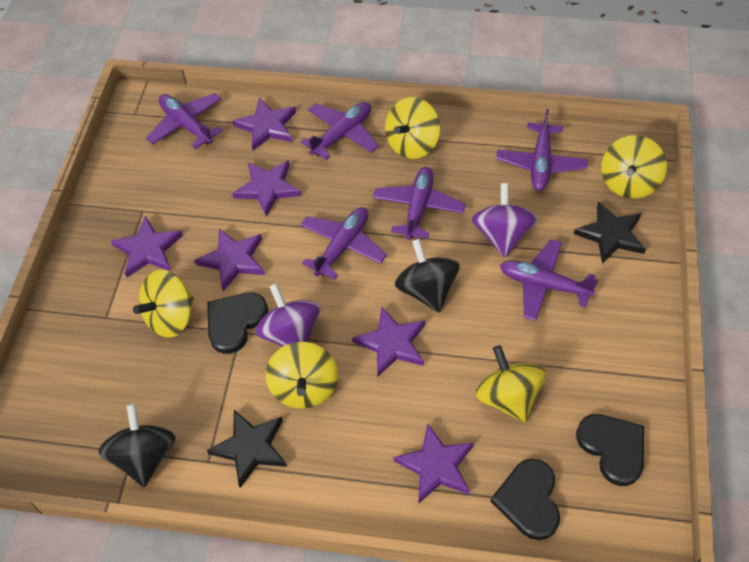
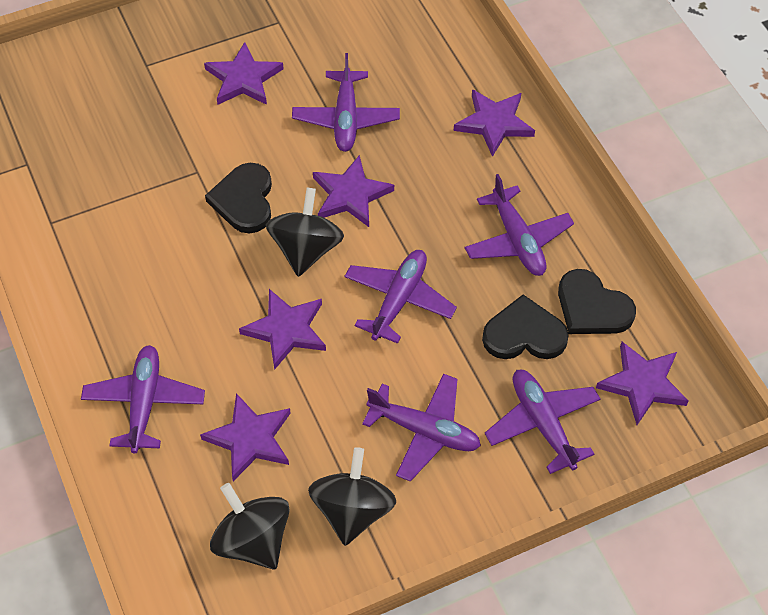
black spinning top: [99,403,175,487] [395,239,460,313] = 2 -> [210,483,290,569] [266,188,344,277] [308,447,396,546] = 3
black star: [207,410,287,488] [574,201,646,264] = 2 -> none = 0
purple spinning top: [255,283,320,347] [472,183,538,258] = 2 -> none = 0
yellow spinning top: [133,270,194,338] [266,342,338,409] [385,97,440,159] [476,345,546,423] [601,135,667,199] = 5 -> none = 0

